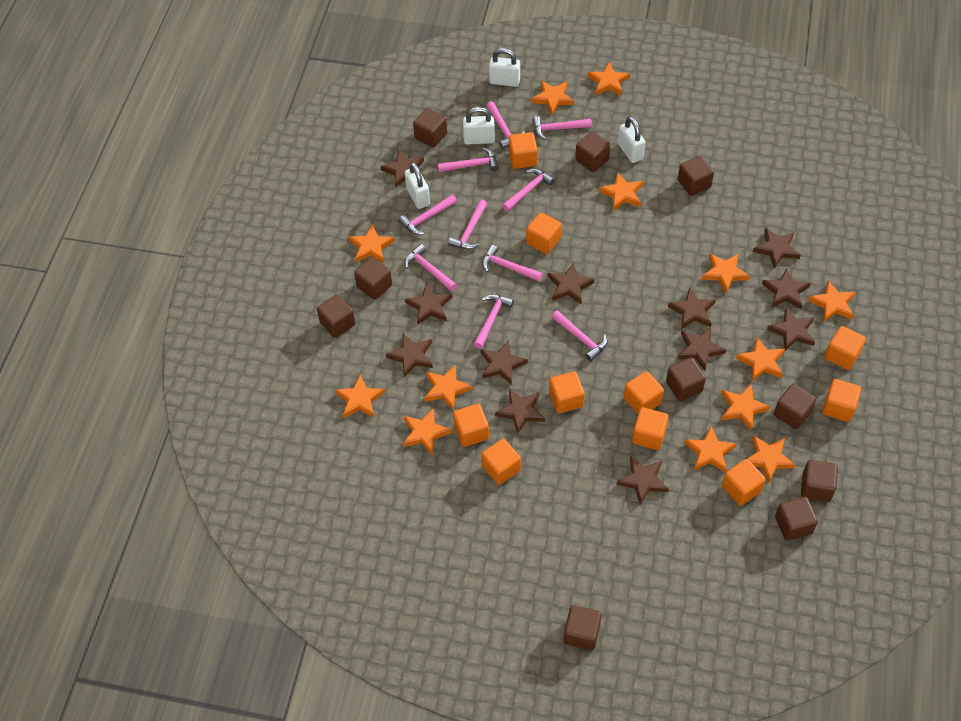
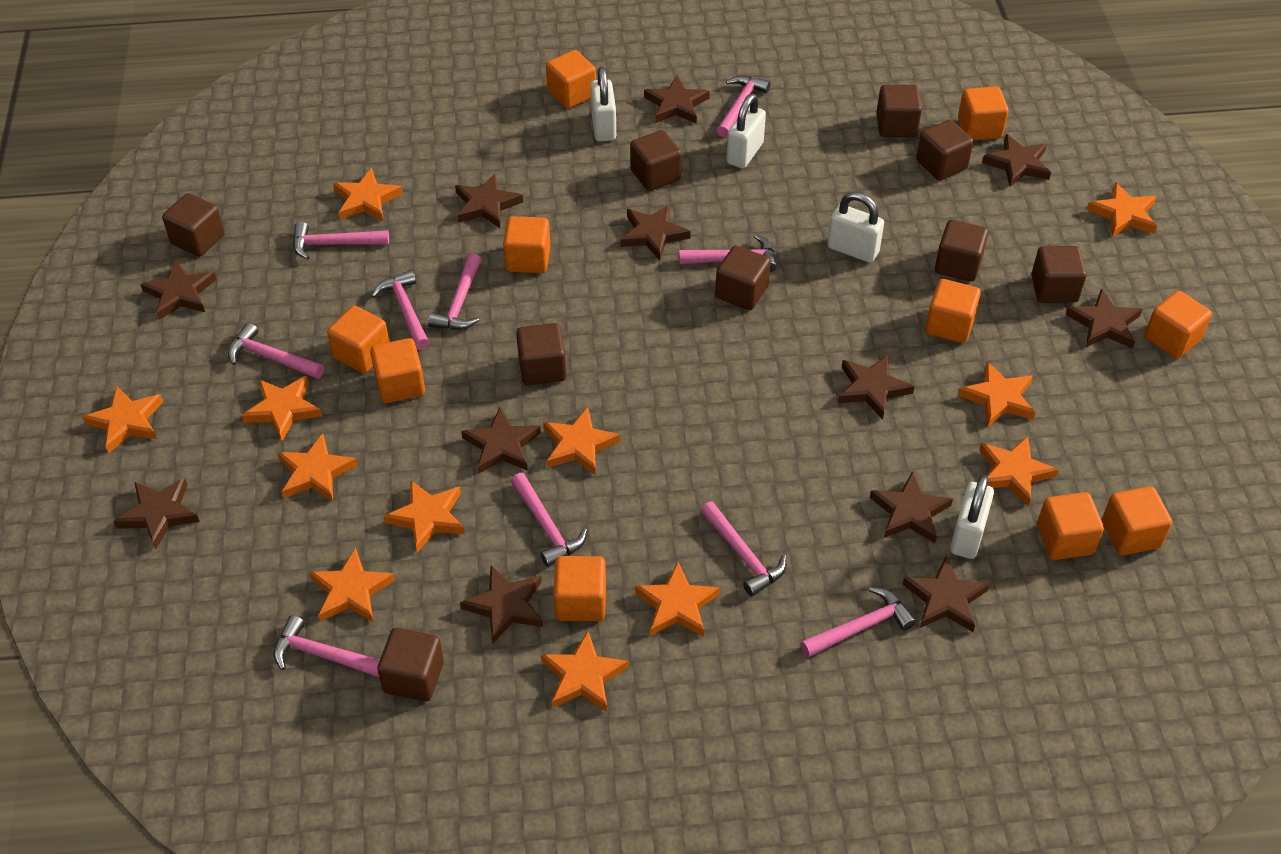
brown cube: [317,294,356,338] [354,257,392,300] [413,108,447,148] [564,605,602,650] [575,132,610,172] [666,358,706,401] [678,156,714,196] [774,384,816,429] [775,497,818,541] [801,460,838,502] = 10 -> [162,193,225,257] [377,628,444,701] [516,323,566,385] [630,130,682,191] [715,245,771,310] [877,85,922,137] [916,120,973,180] [935,219,988,282] [1031,246,1087,303] = 9
orange star: [335,374,385,418] [348,224,395,263] [403,408,452,455] [424,365,472,410] [531,81,574,115] [587,62,630,96] [599,172,643,211] [685,426,737,473] [702,253,750,293] [721,384,771,430] [736,338,785,381] [747,435,796,482] [808,280,856,323] = 13 -> [82,386,163,454] [241,376,322,441] [278,433,358,502] [309,547,395,622] [333,168,403,221] [383,480,465,553] [541,631,629,712] [543,407,620,475] [635,562,720,637] [958,362,1036,427] [979,436,1059,506] [1087,182,1157,237] = 12

